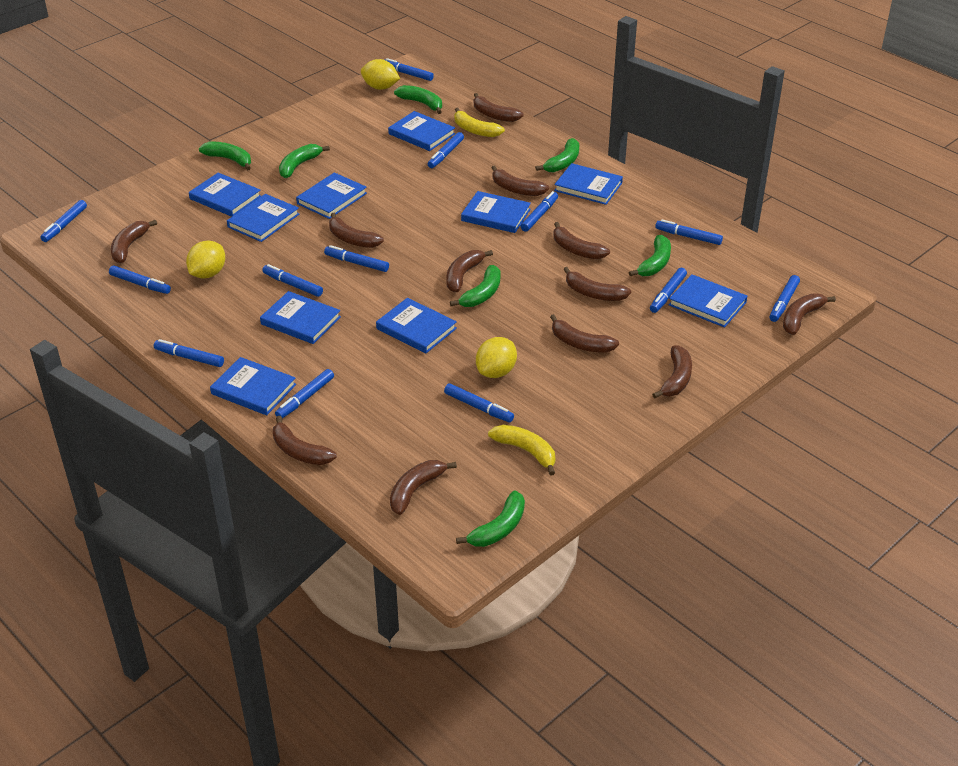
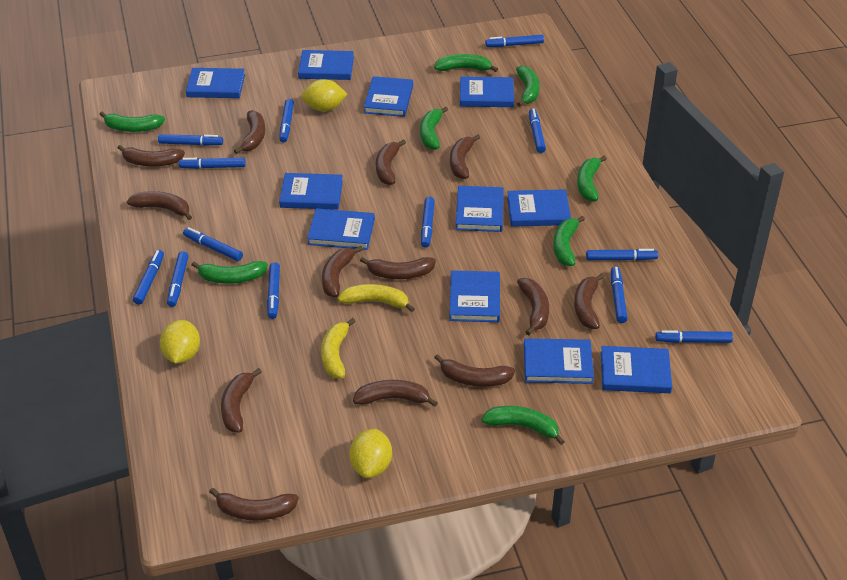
blue book: [189,173,261,217] [210,357,296,415] [227,194,299,242] [260,291,341,344] [296,172,367,219] [376,298,457,354] [388,111,455,151] [461,191,531,233] [554,163,623,205] [669,274,747,328] = 10 -> [186,68,245,98] [279,173,343,210] [298,50,354,80] [307,208,375,250] [364,76,413,117] [449,270,500,322] [456,186,504,232] [460,76,514,107] [507,189,571,227] [524,338,594,384] [601,346,672,393] = 11
brown banana: [111,220,157,263] [273,416,337,465] [329,213,384,248] [390,460,457,515] [446,250,493,292] [474,93,524,122] [492,165,549,196] [550,314,619,353] [553,222,610,259] [563,267,631,301] [652,345,692,399] [783,293,836,335] = 12 -> [117,145,185,166] [127,191,192,220] [209,488,299,520] [221,368,262,433] [234,110,265,154] [322,246,363,297] [353,380,438,407] [360,257,436,279] [376,139,406,185] [434,354,515,387] [450,135,480,179] [517,278,549,335] [574,273,605,329] = 13
green banana: [199,142,251,171] [279,144,330,178] [394,85,442,114] [450,265,500,307] [456,490,525,547] [535,138,579,172] [629,235,671,276] = 7 -> [99,112,165,132] [192,261,268,284] [420,107,448,150] [434,54,498,72] [482,406,565,445] [516,66,540,107] [553,216,585,266] [577,156,607,202] = 8

